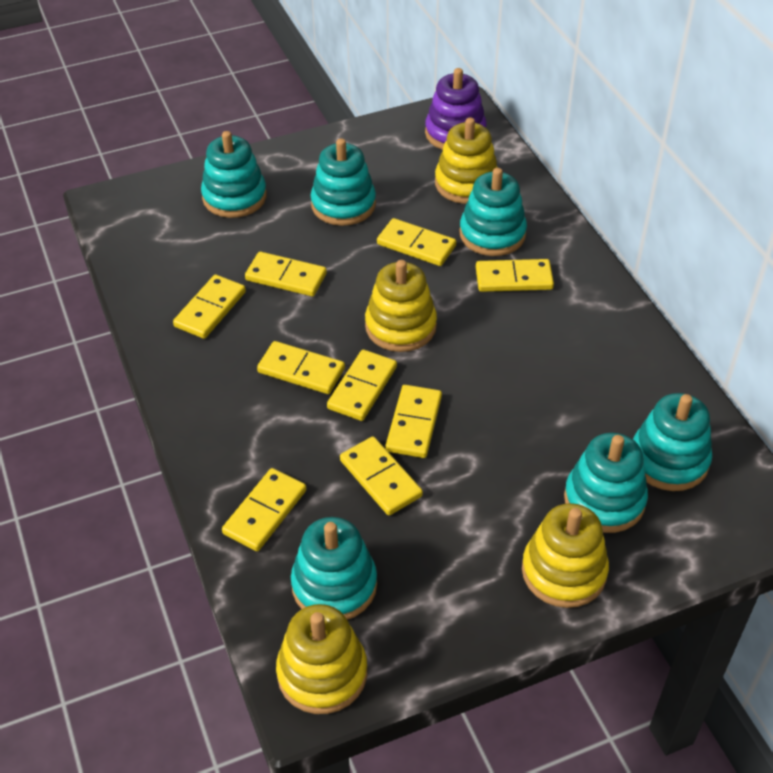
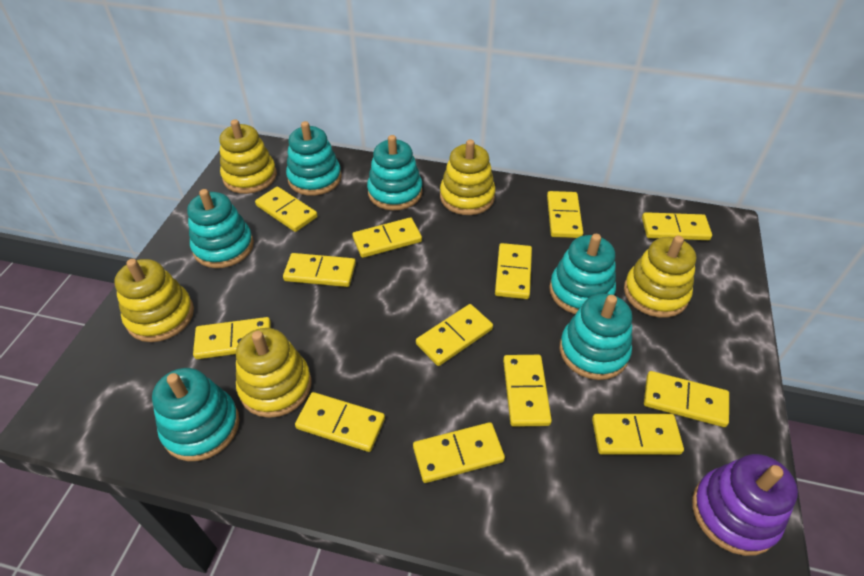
yellow domino: [173,275,246,339] [222,468,306,551] [245,252,327,296] [257,341,345,394] [327,350,397,421] [340,436,423,515] [377,218,456,266] [385,385,442,458] [476,259,554,292] = 9 -> [193,317,271,359] [255,187,318,232] [283,253,356,287] [295,392,385,452] [352,217,422,258] [413,422,505,483] [416,304,493,366] [495,243,532,299] [503,355,552,427] [547,191,583,238] [592,414,684,455] [642,212,712,240] [644,371,729,427] = 13
yellow stacking toy: [276,604,367,714] [365,260,437,352] [435,118,498,204] [522,503,609,608] = 4 -> [114,259,194,342] [219,119,277,194] [236,328,311,418] [440,139,496,215] [624,235,696,318] = 5

